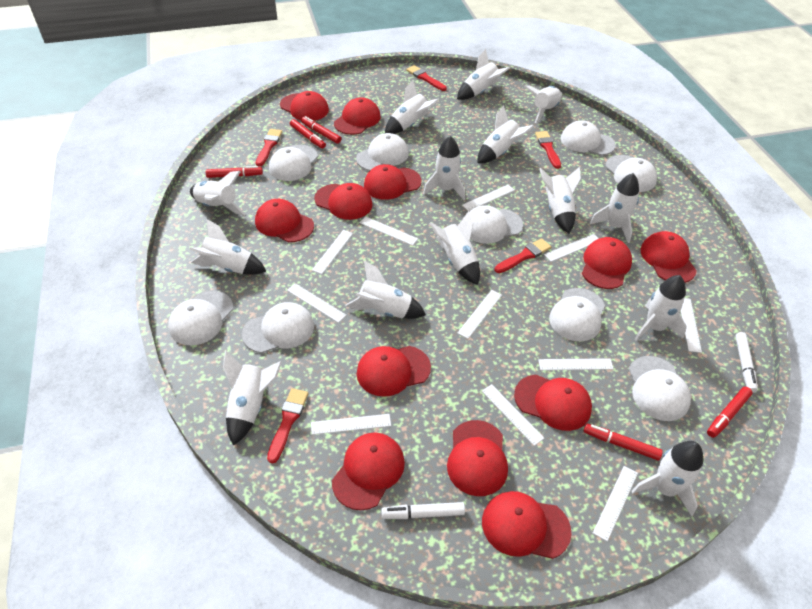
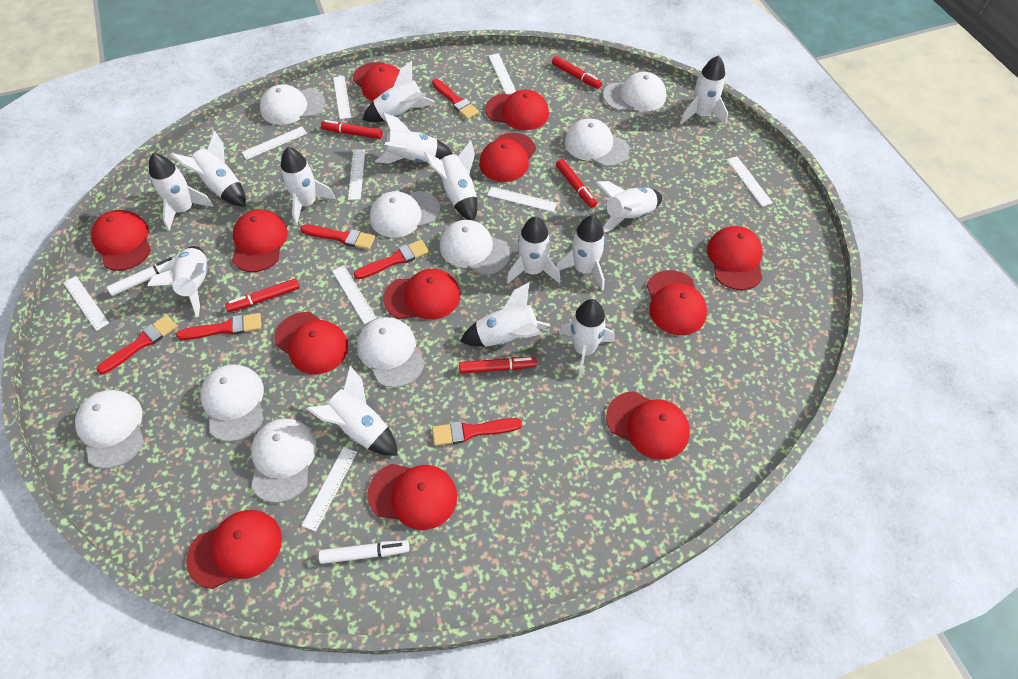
red brush: [256,129,282,167] [267,388,309,464] [406,65,447,91] [495,238,551,273] [535,131,561,169] = 5 -> [97,315,177,374] [176,313,261,340] [300,225,375,250] [354,240,429,279] [432,79,479,119] [432,418,522,446] = 6
white ruler: [287,283,346,323] [311,414,391,435] [312,230,353,274] [359,216,418,246] [457,290,502,339] [462,185,515,211] [482,384,544,446] [538,358,613,370] [544,234,599,262] [593,466,638,541] [681,298,702,353] = 11 -> [64,276,109,331] [242,126,307,160] [301,447,357,532] [332,265,376,324] [333,76,351,119] [348,149,365,200] [487,186,557,212] [488,53,516,94] [727,156,773,207] = 9

